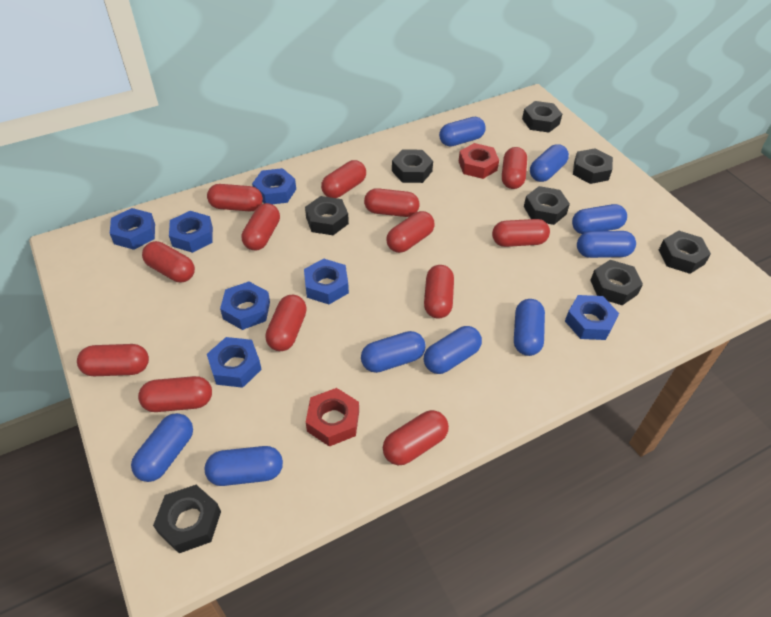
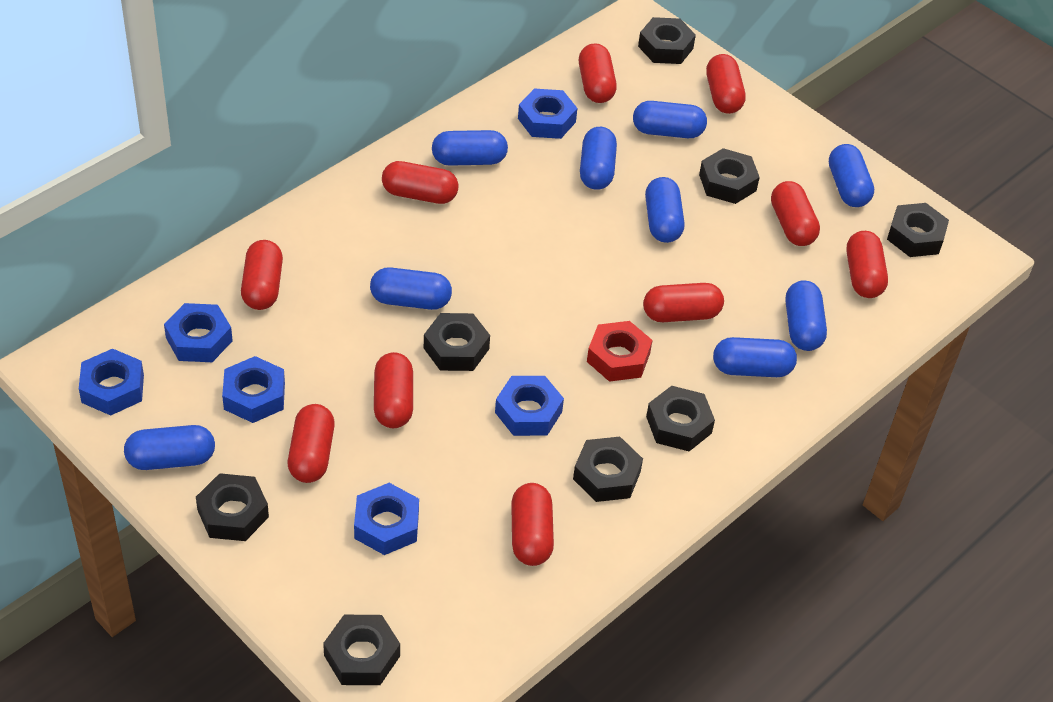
blue nut: [110,208,155,250] [169,211,213,253] [207,337,262,388] [220,281,270,330] [252,168,296,204] [304,259,349,304] [565,295,619,340] = 7 -> [79,349,144,416] [164,303,233,362] [222,356,285,423] [354,483,419,555] [495,376,564,436] [518,89,577,139] = 6
red capsule: [77,344,149,376] [138,376,212,412] [142,241,195,282] [207,184,263,211] [242,203,280,250] [265,295,307,351] [321,160,366,198] [364,188,419,217] [383,410,449,465] [387,211,435,253] [424,265,454,319] [492,219,550,247] [502,147,527,189] = 13 -> [241,240,283,310] [288,404,335,483] [374,352,413,428] [382,161,459,204] [511,483,554,566] [579,43,617,103] [643,283,724,322] [706,54,746,114] [771,181,820,246] [846,231,888,298] = 10
red nut: [306,388,359,447] [459,143,499,179] = 2 -> [587,321,653,382] = 1

